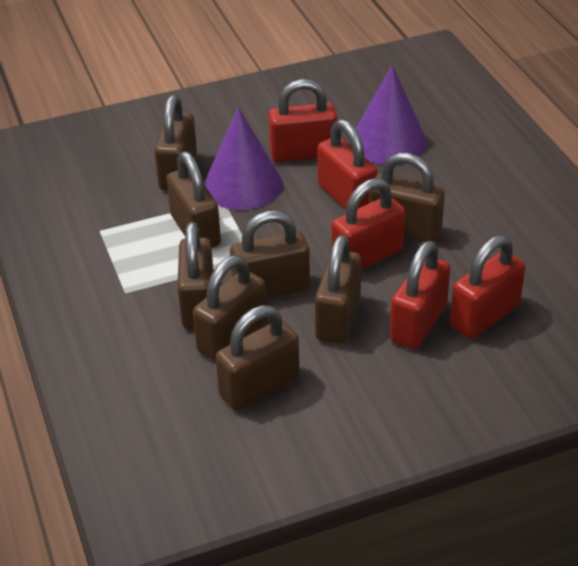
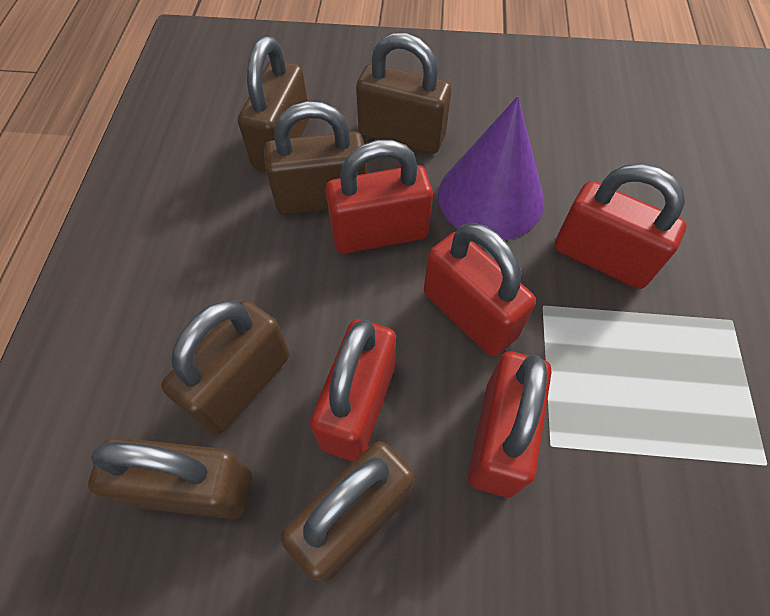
brown padlock: [154,95,197,190] [166,151,221,248] [177,222,214,329] [193,255,267,361] [215,305,299,411] [230,211,310,298] [315,235,362,344] [369,153,445,242] = 8 -> [88,437,252,519] [161,300,289,435] [238,36,309,171] [264,101,367,215] [281,441,415,582] [356,33,451,154] = 6
purple cone: [204,107,283,210] [351,65,427,165] = 2 -> [438,96,544,240] = 1

